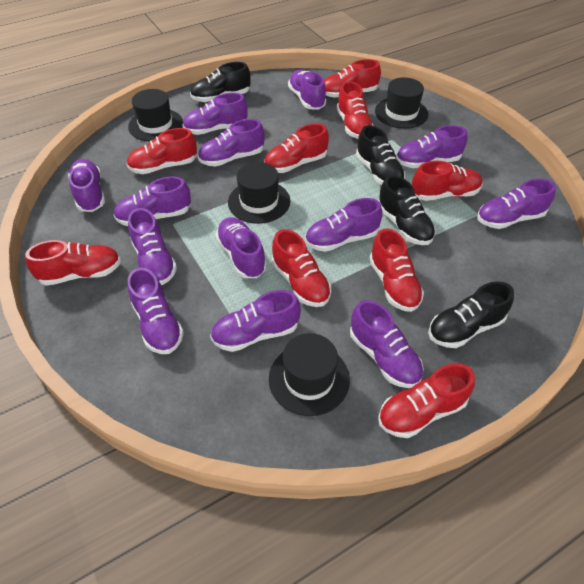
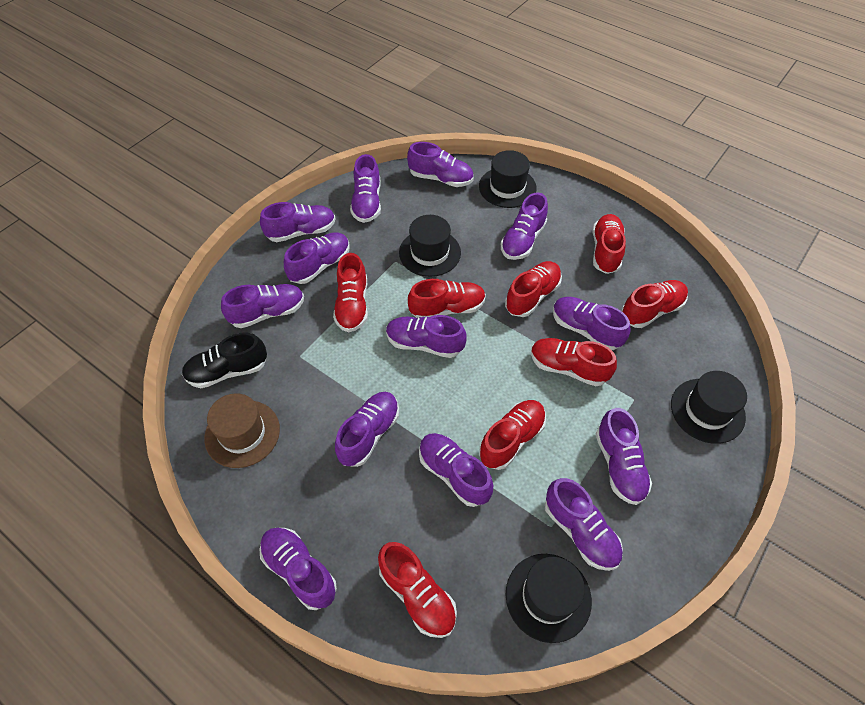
black shoe: [190,62,251,102] [356,125,405,185] [379,175,436,245] [428,281,514,348] = 4 -> [182,333,267,388] = 1
brown hat: none = 0 -> [204,393,280,468] = 1
red shoe: [25,240,121,286] [127,128,197,174] [264,123,329,173] [272,229,331,307] [324,59,381,98] [337,81,374,139] [369,228,424,312] [378,363,475,438] [412,161,483,201] = 9 -> [333,253,368,332] [378,542,457,638] [408,279,486,318] [479,400,546,470] [505,261,562,317] [531,338,617,386] [592,214,626,274] [622,280,688,328] = 8

